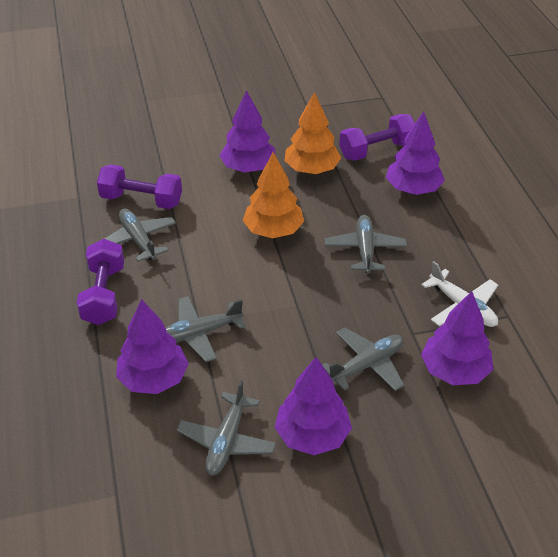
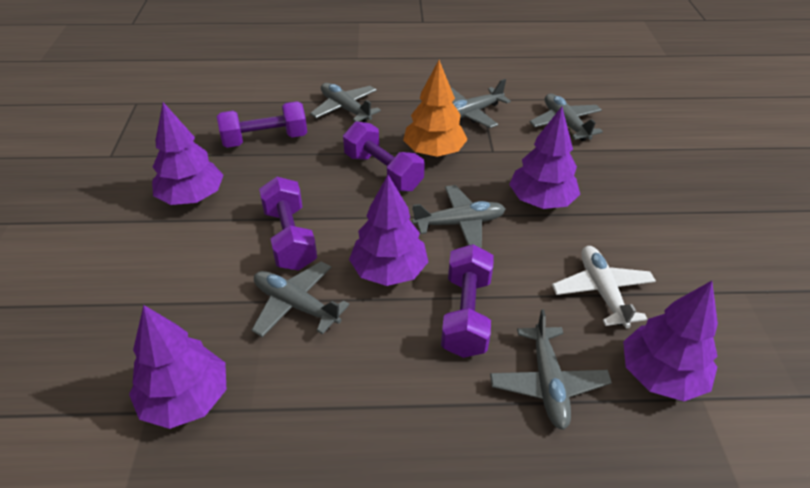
grey plane: [105,208,176,262] [165,296,246,362] [177,380,276,476] [322,327,404,391] [325,215,407,274] = 5 -> [252,261,349,337] [310,83,381,122] [412,185,505,249] [451,79,511,128] [490,309,612,430] [530,94,603,141] = 6
orange tree: [242,152,304,239] [284,92,341,174] = 2 -> [403,60,468,157] = 1
purple dumbbell: [77,239,124,325] [97,165,182,209] [339,114,415,161] = 3 -> [217,101,307,148] [259,177,317,271] [343,121,425,191] [441,244,494,358] = 4

